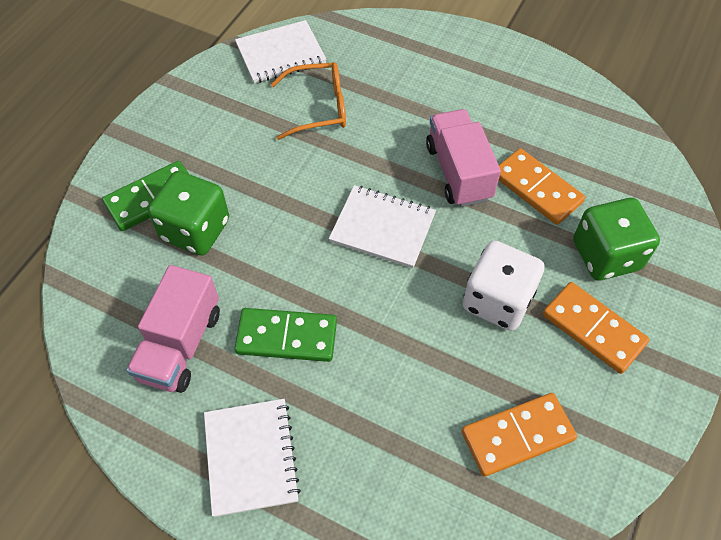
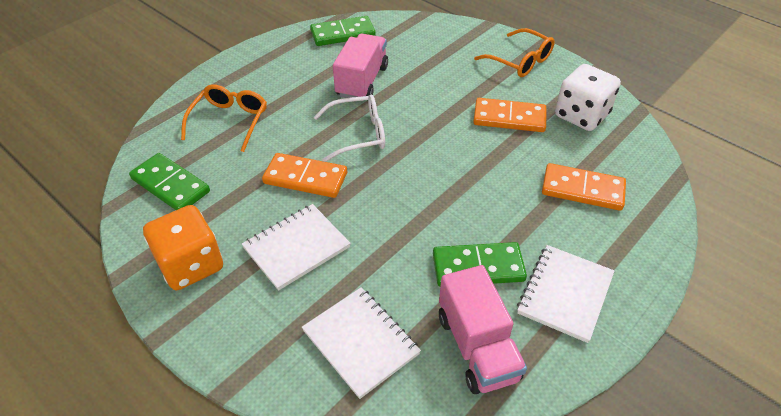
green dice: [148,171,229,255] [573,198,660,280] = 2 -> none = 0
green domino: [102,161,189,231] [235,308,337,362] = 2 -> [129,153,210,210] [310,16,376,46] [433,242,527,287] = 3
orange dice: none = 0 -> [143,205,223,290] = 1
orange glasses: [271,62,346,140] = 1 -> [181,84,267,152] [474,28,555,77] = 2
white glasses: none = 0 -> [314,95,385,162] = 1

